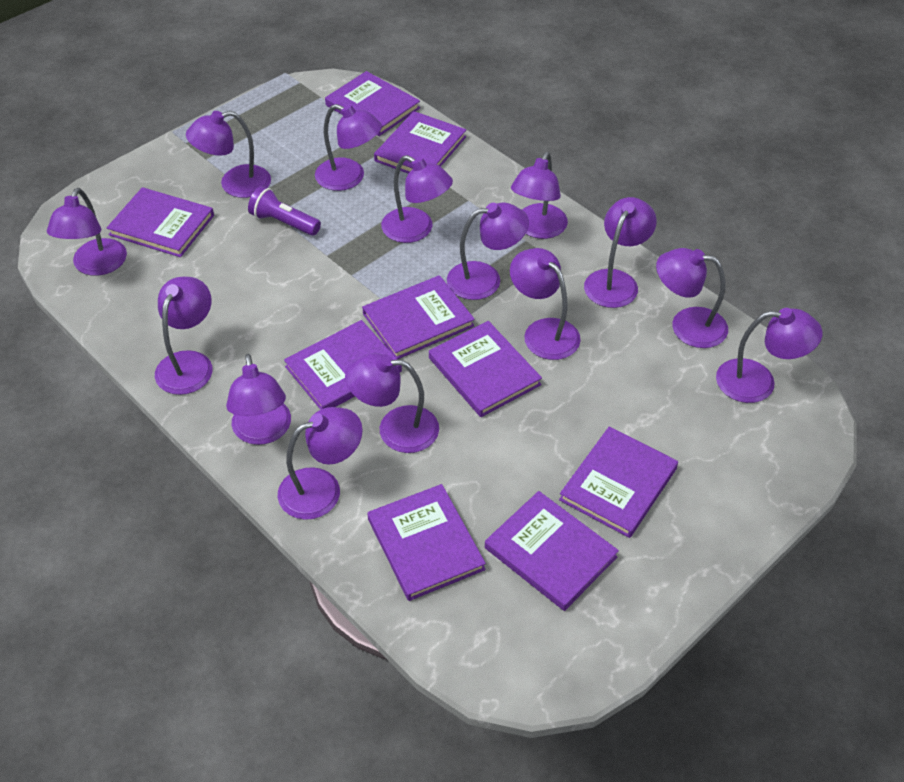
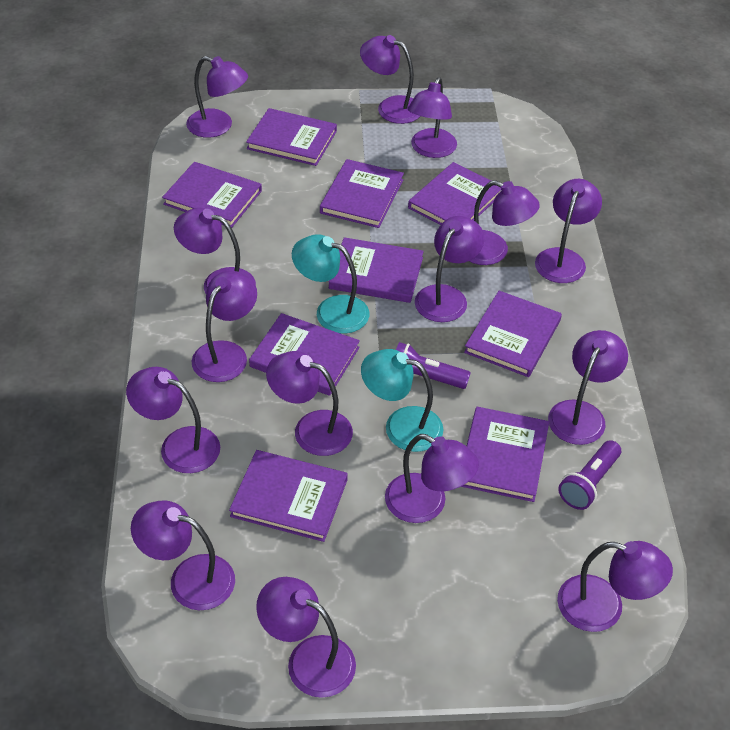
purple flashlight: [248,186,321,236] = 1 -> [396,342,470,389] [558,440,621,510] = 2
purple lamp: [47,188,127,276] [155,277,212,395] [186,111,271,198] [226,354,291,445] [278,407,363,520] [315,104,382,191] [345,353,439,453] [381,155,453,243] [447,203,529,300] [510,248,581,360] [511,152,568,239] [584,197,657,308] [656,248,728,348] [716,308,823,403] = 14 -> [126,367,220,473] [131,501,235,610] [174,208,256,293] [186,56,248,138] [192,271,257,382] [256,577,356,698] [266,351,353,456] [360,35,420,124] [385,434,479,523] [408,77,457,158] [415,216,484,322] [469,180,540,265] [535,179,602,283] [548,330,628,445] [557,541,673,632] = 15
turquoise lamp: none = 0 -> [292,234,369,334] [361,349,443,452] = 2

